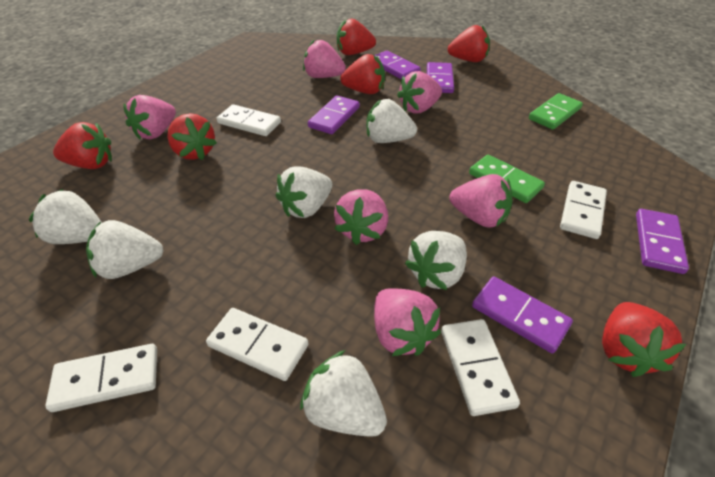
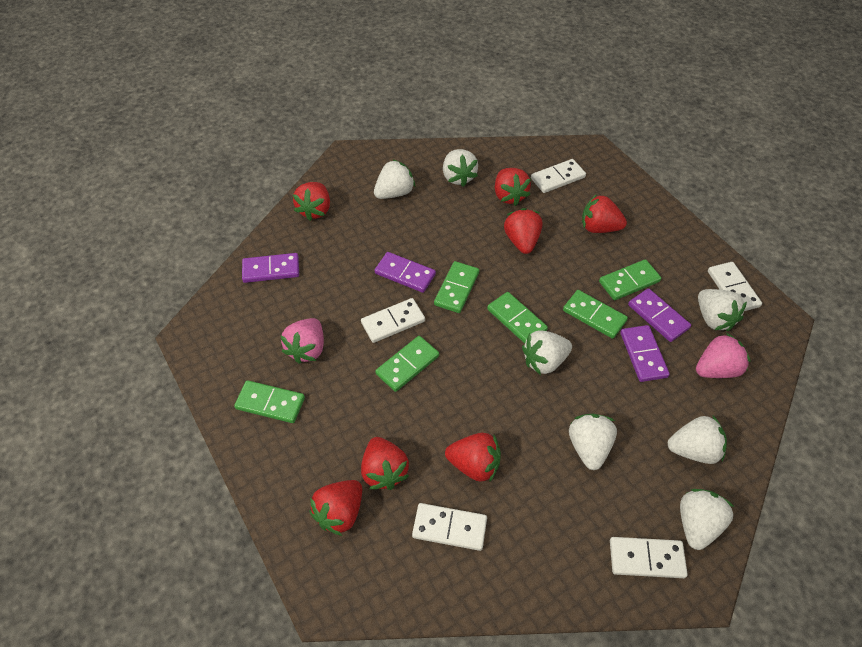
green domino: [469,155,545,203] [529,93,583,129] = 2 -> [234,380,305,423] [375,336,439,392] [434,261,479,313] [487,292,548,343] [563,290,628,339] [599,259,661,300] = 6
pink strawberry: [123,95,176,139] [303,40,346,78] [334,189,388,245] [374,289,441,356] [397,71,442,114] [449,174,512,228] = 6 -> [280,318,324,364] [696,333,750,378] = 2
purple domino: [308,95,360,134] [375,51,421,80] [427,62,454,93] [472,276,573,354] [636,209,689,274] = 5 -> [242,253,299,283] [375,252,436,293] [620,325,670,382] [628,288,691,342] = 4
red strawberry: [53,122,112,169] [167,113,217,160] [337,18,376,55] [340,54,385,94] [447,25,490,62] [602,302,686,377] = 6 -> [293,182,330,221] [309,480,362,536] [361,437,409,490] [445,433,501,483] [495,168,531,206] [504,208,543,254] [582,194,627,233] = 7
white strawberry: [29,189,102,244] [86,220,164,279] [276,167,332,218] [300,350,387,437] [366,99,417,143] [405,231,467,290] = 6 -> [374,159,415,199] [443,149,478,187] [522,330,572,375] [569,414,617,470] [668,415,727,464] [680,489,734,550] [698,289,747,331] = 7

